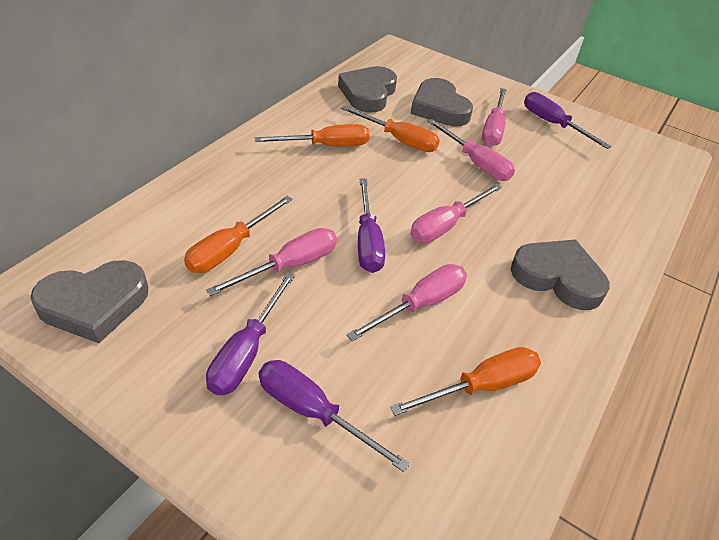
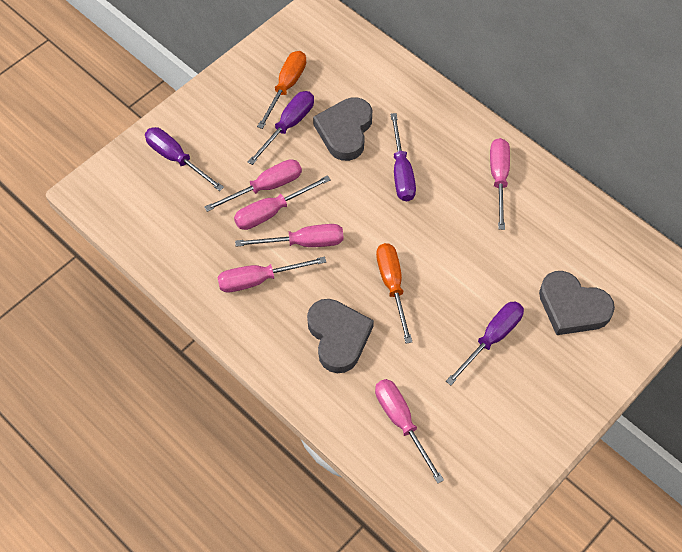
grey heart: [30,260,149,343] [338,66,397,112] [410,78,473,126] [511,240,610,310] = 4 -> [307,299,374,373] [313,97,372,161] [539,271,615,335] = 3
orange screwdriver: [184,196,293,273] [255,124,369,146] [341,105,440,152] [390,347,541,416] = 4 -> [257,51,306,129] [376,243,412,343] = 2
pink screwdriver: [206,228,337,296] [347,264,467,341] [410,184,502,243] [427,119,515,181] [482,88,507,146] = 5 -> [204,159,302,212] [217,256,326,292] [234,175,331,230] [235,224,343,247] [375,379,444,483] [490,138,510,230] = 6

